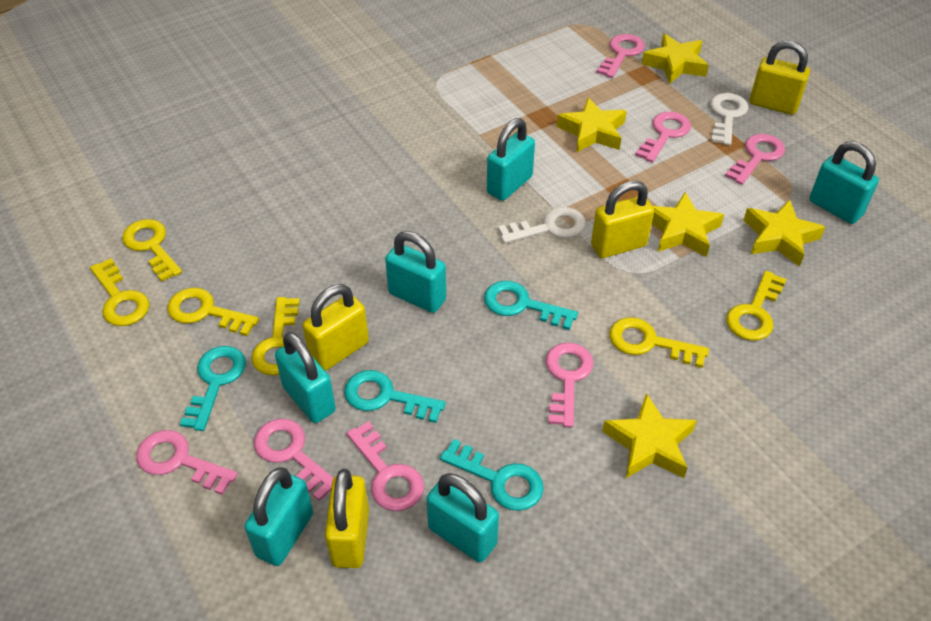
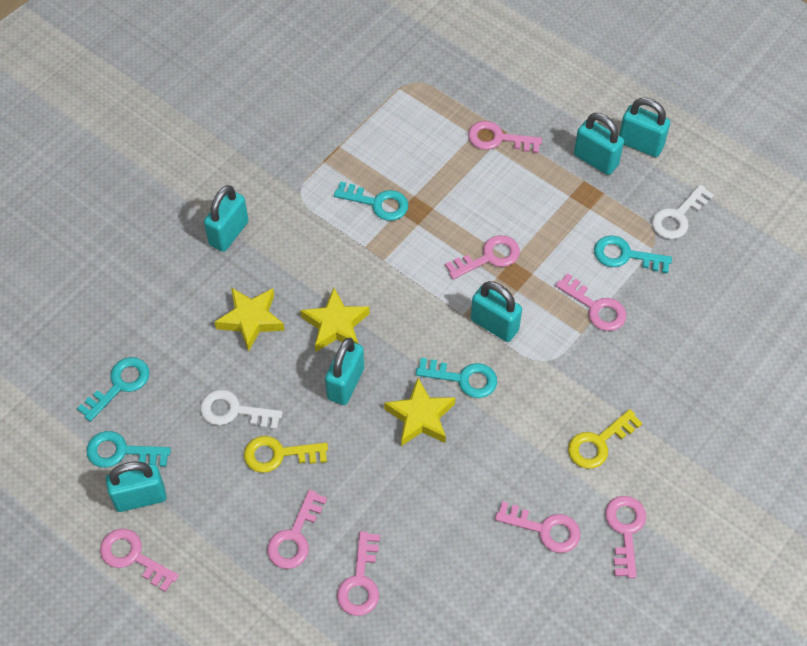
pink key: [136,430,238,495] [254,419,334,501] [347,421,424,511] [546,342,593,427] [597,34,645,78] [635,112,691,163] [725,134,785,185] = 7 -> [100,528,179,592] [267,490,327,569] [337,531,380,616] [445,235,520,279] [468,121,542,153] [495,501,580,553] [555,273,627,331] [605,496,646,578] = 8
turquoise key: [180,346,246,431] [344,370,445,423] [440,439,544,511] [484,281,578,330] = 4 -> [77,357,149,422] [87,431,171,468] [334,182,408,221] [416,358,497,398] [594,235,672,273] = 5
yellow key: [90,258,149,326] [122,219,182,282] [167,288,259,336] [252,297,300,375] [610,317,709,368] [726,271,786,341] = 6 -> [244,436,328,473] [568,409,643,469] = 2
yellow padlock: [303,284,369,370] [325,469,369,568] [591,181,654,258] [750,40,810,115] = 4 -> none = 0
yellow star: [557,97,626,153] [602,393,697,478] [642,34,709,84] [652,192,724,257] [744,200,825,266] = 5 -> [215,288,285,352] [300,288,370,352] [384,378,455,446] = 3

